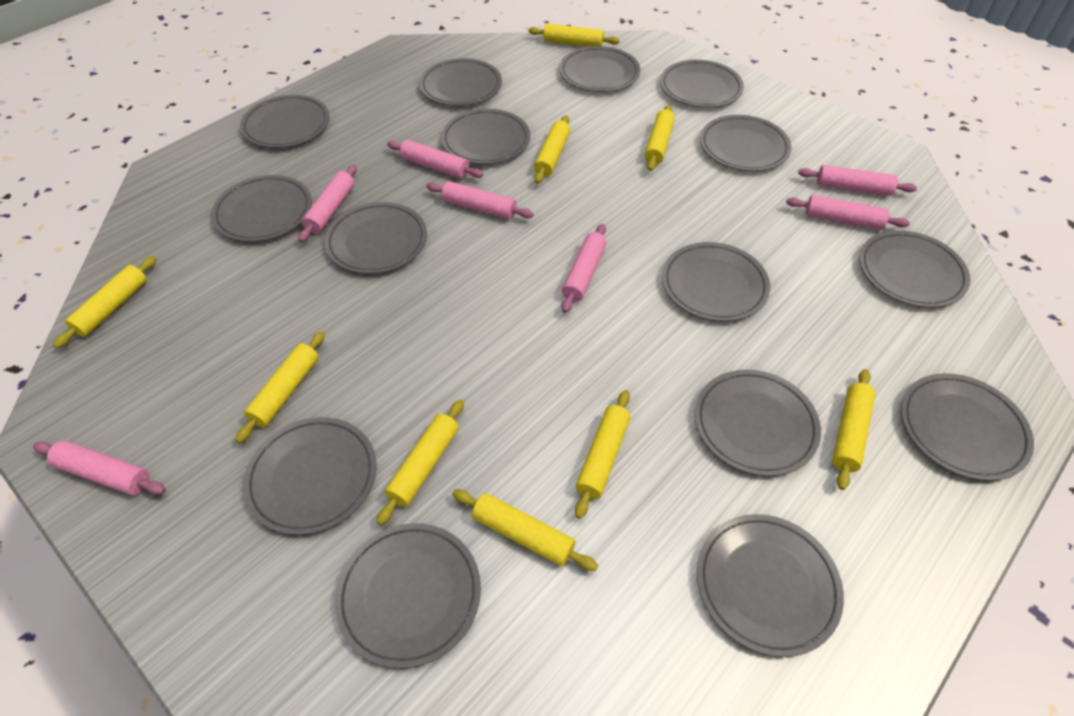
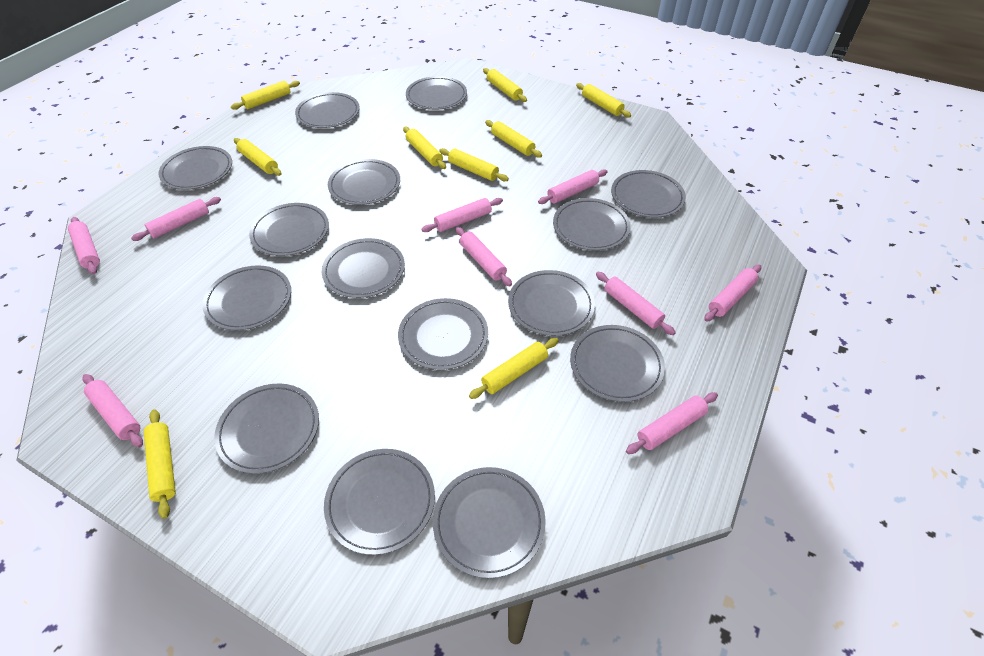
pink rolling pin: [33,441,166,495] [298,165,357,242] [387,140,483,178] [426,181,534,219] [562,224,606,313] [786,195,910,230] [798,165,917,196] = 7 -> [68,217,100,274] [82,374,143,447] [131,197,221,241] [421,198,503,232] [456,227,512,286] [538,169,608,204] [596,272,676,335] [626,392,718,454] [704,264,761,322] = 9

